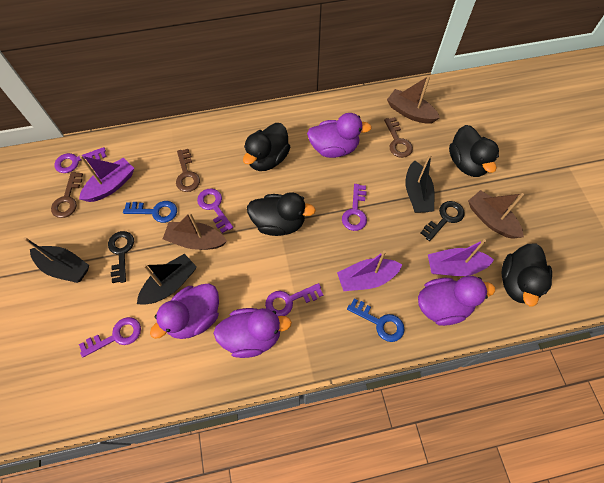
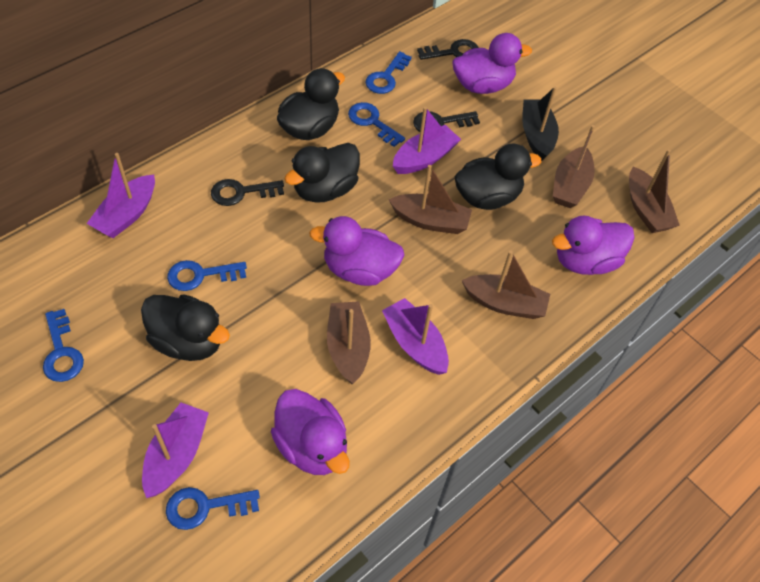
black boat: [24,237,89,283] [137,254,197,305] [405,153,434,213] = 3 -> [522,86,559,161] = 1
black key: [108,231,134,283] [421,201,465,241] = 2 -> [211,179,284,206] [413,111,480,132] [417,39,479,60] = 3
blue key: [123,201,177,223] [347,298,405,342] = 2 -> [43,309,84,382] [166,487,260,530] [167,260,247,291] [348,102,405,147] [365,51,412,94] = 5
brown boat: [163,212,227,250] [387,75,440,124] [468,190,524,239] = 3 -> [327,301,371,384] [388,165,472,234] [461,251,550,319] [553,125,595,208] [629,149,680,233] = 5
brown key: [51,172,83,218] [176,149,200,192] [384,117,413,158] = 3 -> none = 0
purple boat: [79,155,134,202] [337,250,403,291] [428,239,494,276] = 3 -> [86,153,155,238] [142,403,209,498] [382,298,449,375] [393,107,461,174] = 4
purple key: [54,147,107,173] [79,317,141,358] [197,188,233,233] [265,283,323,316] [342,184,367,231] = 5 -> none = 0

